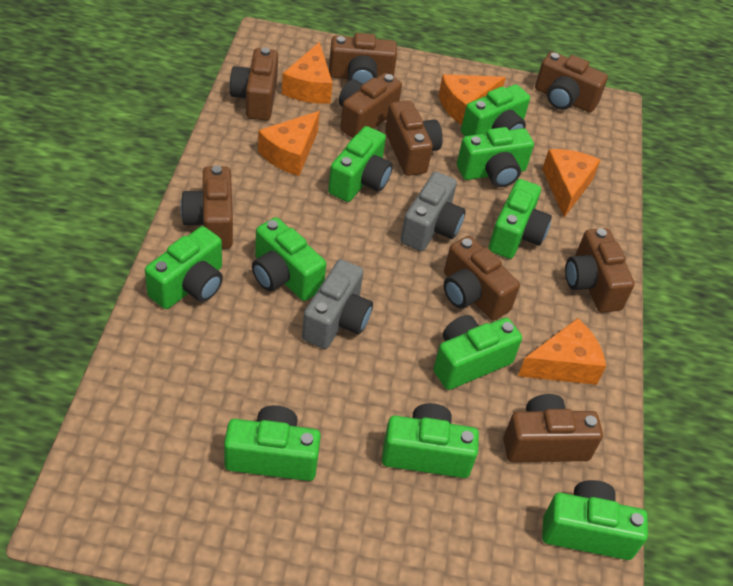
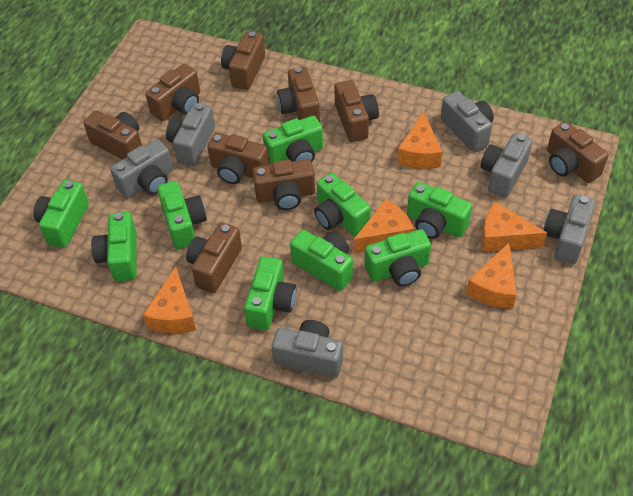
green camera: [145,226,223,309] [224,405,321,481] [252,217,326,301] [328,126,393,202] [382,403,479,478] [433,315,522,390] [457,127,534,187] [461,84,530,136] [489,179,552,259] [542,480,648,560] = 10 -> [33,180,89,248] [91,212,137,282] [157,181,207,249] [244,256,297,330] [263,116,323,165] [290,230,353,291] [314,172,371,237] [364,229,431,286] [407,182,472,239] = 9
grey camera: [302,259,373,349] [400,172,466,251] = 2 -> [110,139,173,198] [166,103,215,166] [272,320,343,378] [441,91,494,152] [480,133,533,198] [544,194,595,264] = 6

